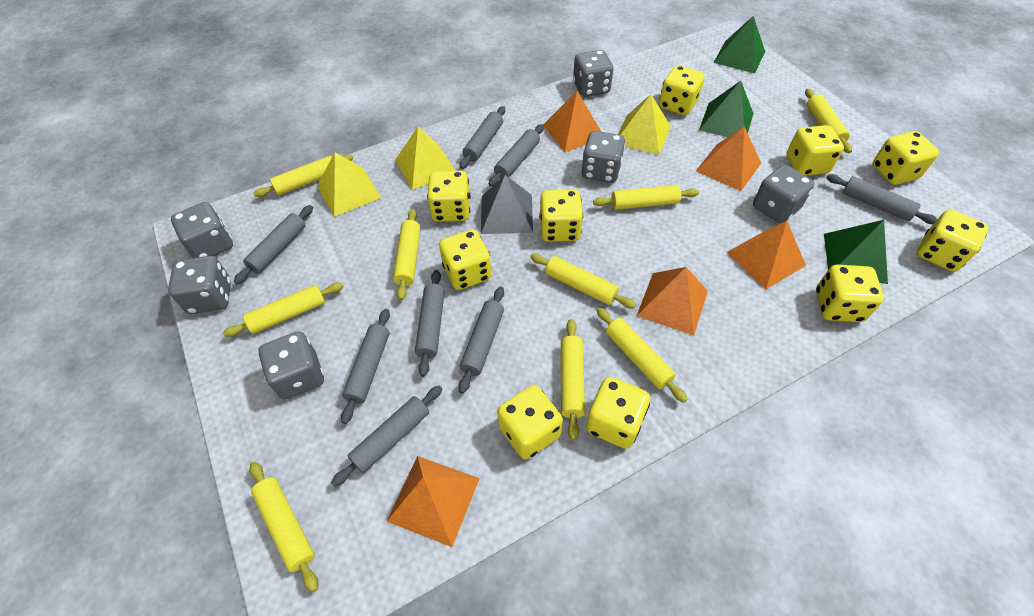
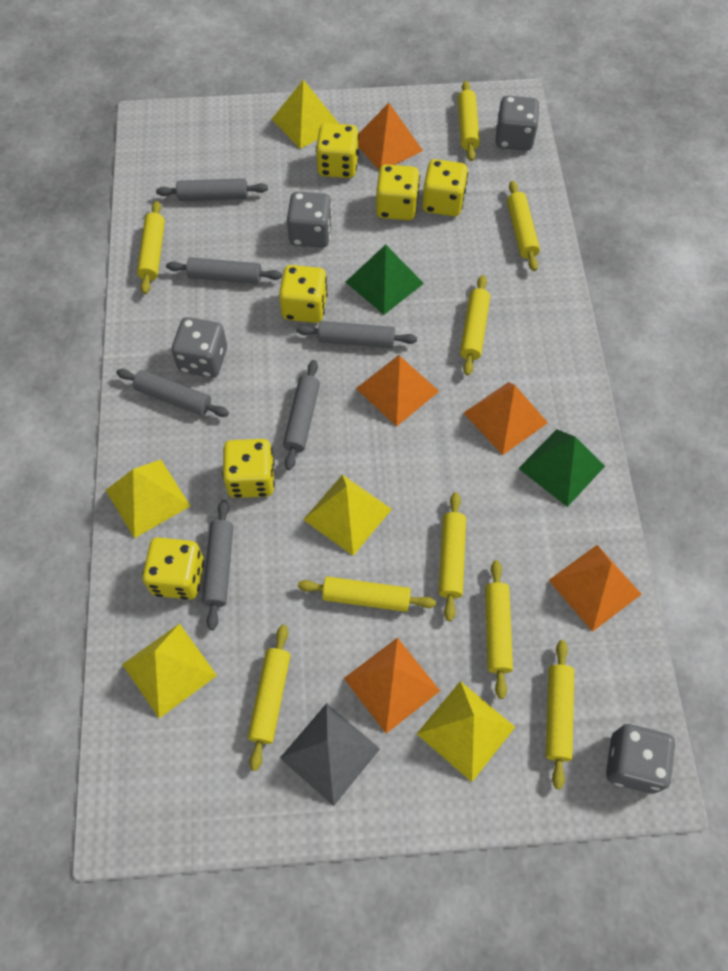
green pyramid: [699,81,754,137] [714,16,765,74] [824,220,888,284] = 3 -> [346,244,424,315] [518,429,605,507] = 2
grey dice: [168,256,231,314] [171,202,233,258] [258,331,324,400] [573,50,613,97] [582,131,625,183] [753,165,814,223] = 6 -> [172,317,227,378] [287,192,333,248] [496,96,540,151] [606,724,675,794] = 4
grey rolling pin: [234,205,313,284] [331,385,442,487] [341,309,390,424] [415,270,445,377] [458,286,504,394] [459,106,505,169] [489,124,544,186] [826,174,937,224] = 8 -> [116,369,229,417] [156,178,268,201] [166,257,282,284] [202,500,233,630] [283,360,320,470] [296,321,417,348] = 6
yellow dice: [427,171,471,222] [439,229,492,290] [497,385,563,459] [539,189,583,242] [586,377,650,449] [659,65,705,116] [786,125,844,176] [816,265,884,322] [873,131,939,185] [917,210,989,272] = 10 -> [142,537,204,600] [222,439,275,498] [279,265,328,323] [316,123,359,178] [376,164,420,220] [422,159,468,216] = 6
yellow pyramid: [317,152,381,217] [395,127,455,190] [618,94,671,155] = 3 -> [106,460,190,538] [122,623,217,718] [272,80,339,149] [303,475,392,556] [417,681,515,782] = 5

